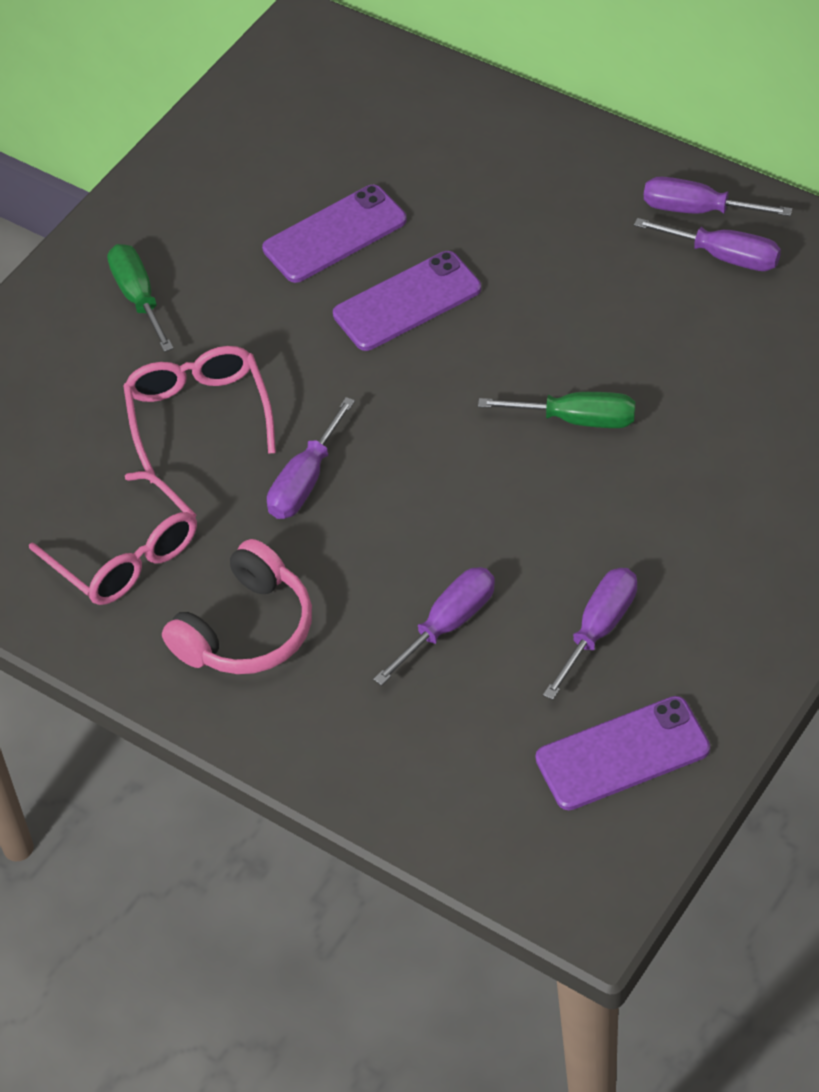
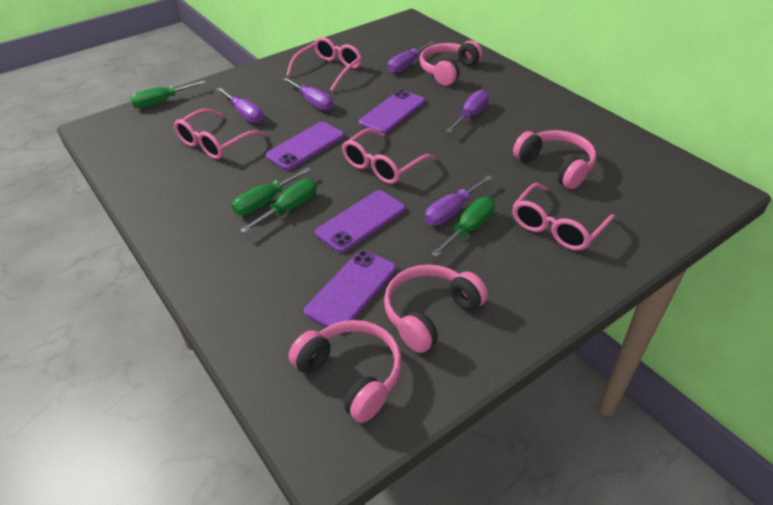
green screwdriver: [107,244,174,352] [478,392,635,428] = 2 -> [130,80,206,108] [232,167,311,215] [240,179,317,233] [431,197,495,257] = 4
pink glasses: [29,471,197,605] [123,346,276,483] = 2 -> [174,109,266,159] [286,37,362,91] [342,128,436,184] [512,183,615,251] = 4
pink headphones: [162,539,312,674] = 1 -> [289,320,402,423] [384,264,488,353] [419,40,483,86] [513,130,596,189] = 4
purple phone: [262,185,407,283] [333,251,481,351] [536,696,710,810] = 3 -> [266,122,345,170] [304,250,396,327] [315,190,405,253] [359,90,425,134] = 4

